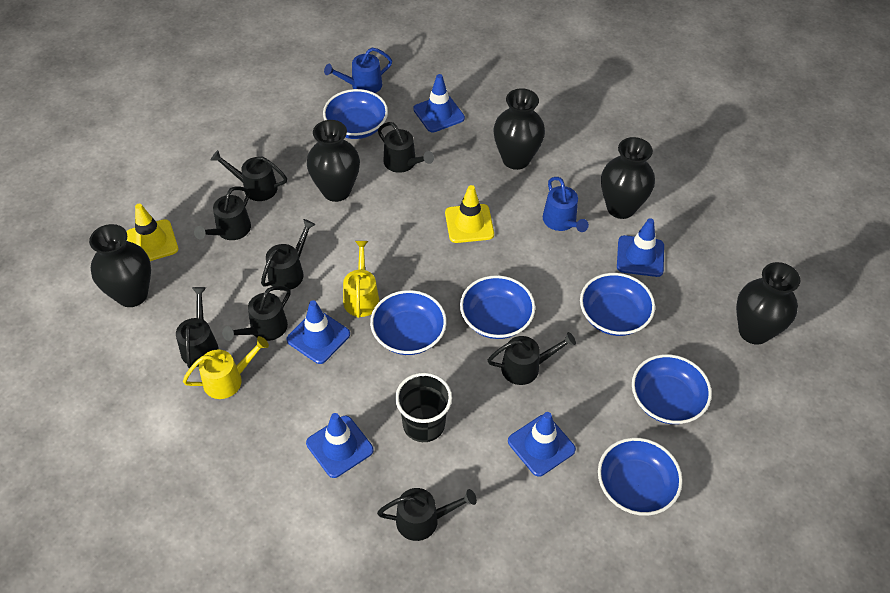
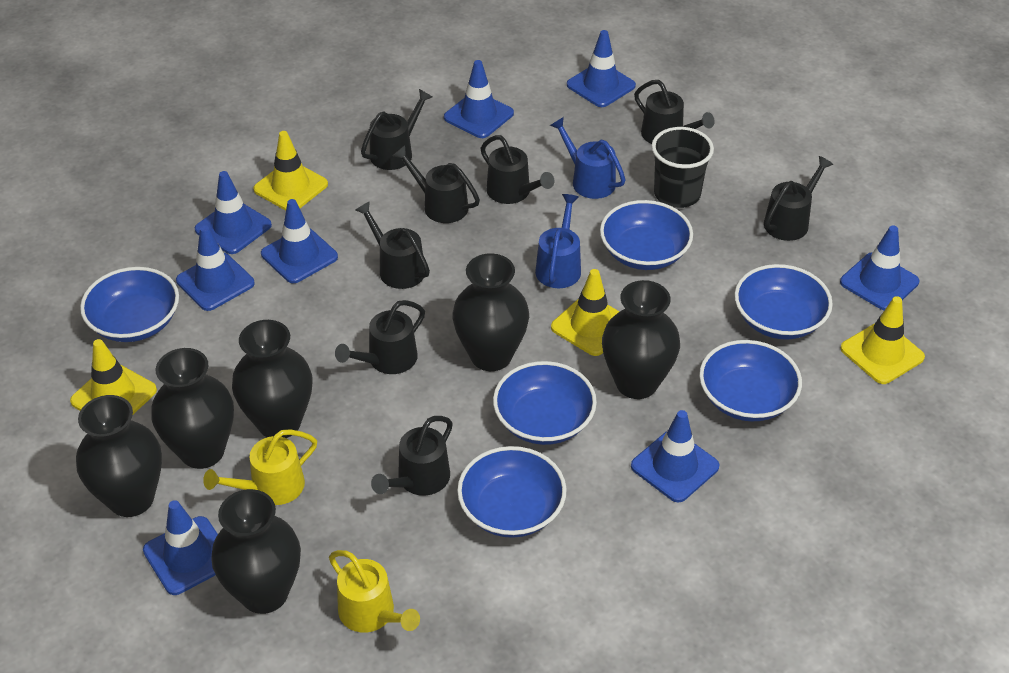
black vase: [89,224,151,307] [307,120,360,202] [493,88,545,170] [601,137,655,219] [736,262,800,345] = 5 -> [76,395,162,517] [151,348,234,469] [211,489,301,614] [232,320,313,438] [452,253,529,371] [602,280,680,399] = 6
blue traffic cone: [287,300,350,364] [306,413,374,478] [413,74,465,132] [508,412,576,477] [617,218,664,277] = 5 -> [143,500,218,595] [176,225,255,311] [195,171,272,254] [261,199,338,283] [444,60,514,138] [567,30,636,107] [631,410,720,503] [840,226,919,311] = 8
yellow traffic cone: [126,204,179,261] [445,185,494,243] = 2 -> [70,339,157,414] [253,131,328,211] [551,269,620,356] [841,296,925,384] = 4

